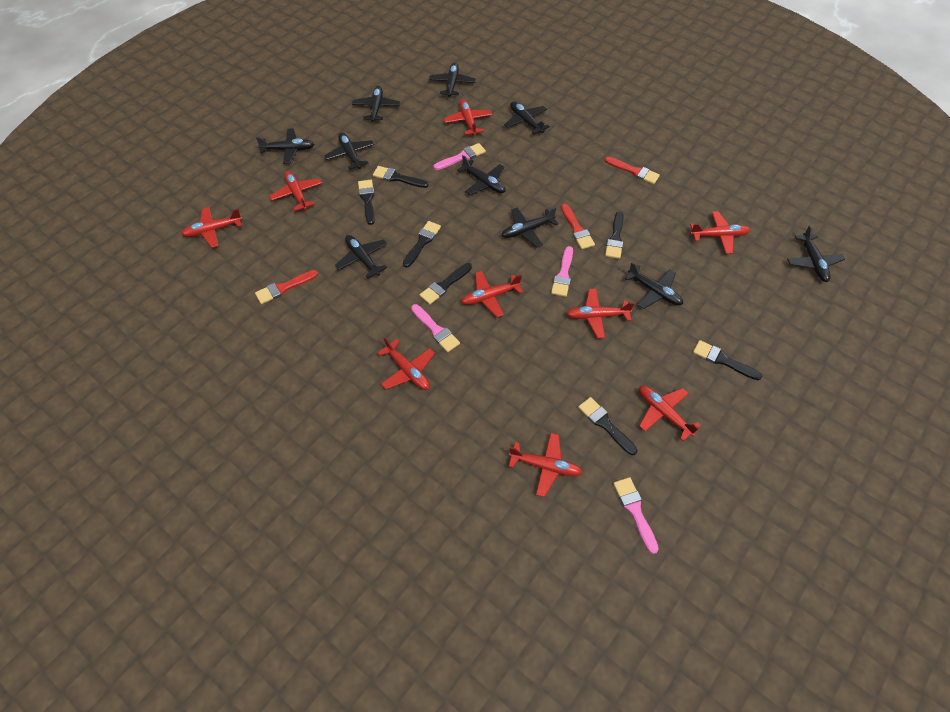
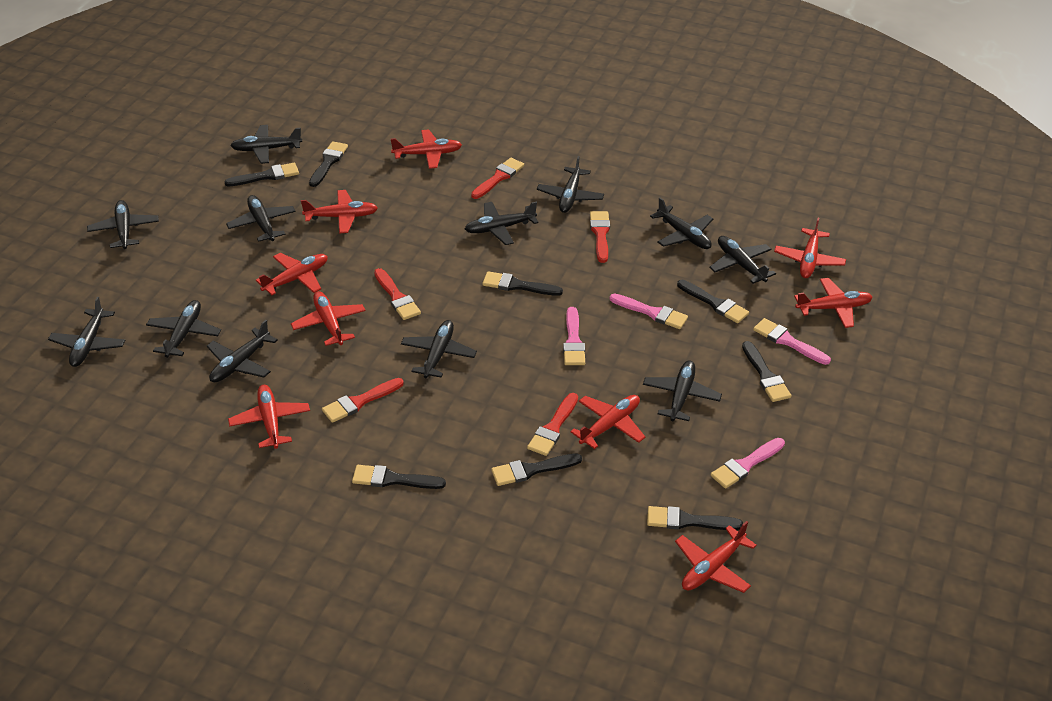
black brush: [358,180,375,225] [373,166,429,188] [403,221,441,268] [420,263,472,304] [578,397,638,455] [605,212,624,259] [693,340,762,380] = 7 -> [224,163,299,186] [309,141,348,187] [352,465,446,489] [483,271,563,296] [491,453,582,486] [647,506,743,530] [677,280,749,323] [742,341,791,402] = 8
black plane: [256,129,314,164] [324,132,374,170] [335,235,387,279] [352,86,400,122] [429,63,476,97] [457,155,506,195] [501,207,558,247] [504,101,550,134] [624,262,683,309] [787,225,845,282] = 10 -> [48,297,125,367] [87,200,159,249] [146,300,221,358] [207,320,278,382] [226,195,296,242] [230,125,302,164] [401,320,477,378] [465,202,539,245] [537,156,604,213] [643,360,722,422] [650,198,713,249] [709,236,776,284] = 12
red brush: [255,270,318,304] [561,204,595,249] [604,157,660,184] = 3 -> [322,378,404,423] [374,268,421,320] [471,158,524,199] [527,393,578,456] [590,211,610,263] = 5

